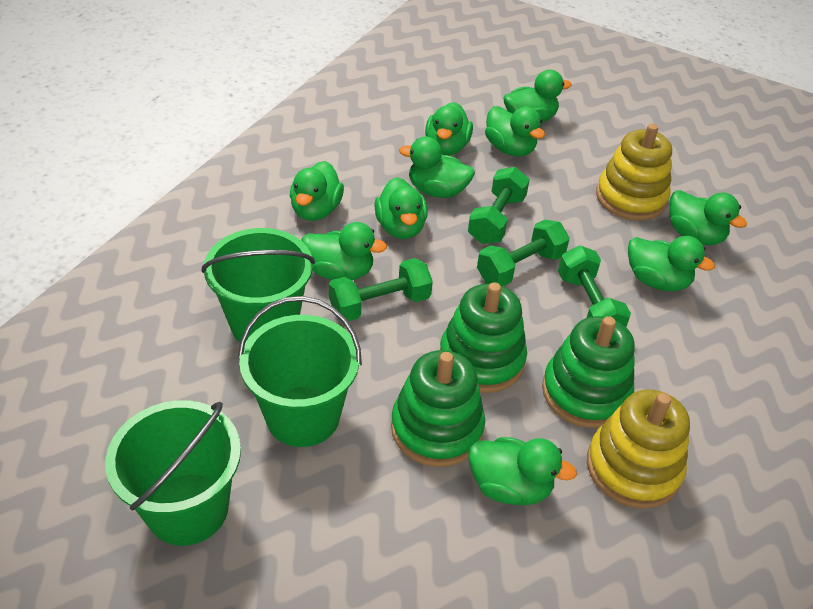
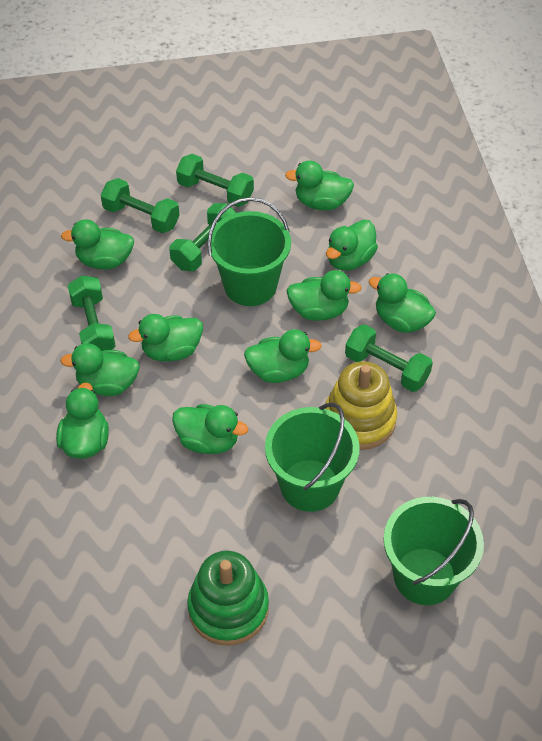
green dumbbell: [329,258,433,321] [468,167,530,244] [477,220,570,286] [558,245,631,327] = 4 -> [67,275,116,351] [101,178,180,233] [169,203,236,271] [176,154,254,207] [345,324,433,392] = 5
green stacking toy: [391,350,485,467] [440,282,527,393] [542,316,635,428] = 3 -> [187,551,269,646] = 1
yellow stacking toy: [587,390,690,509] [596,124,672,221] = 2 -> [325,361,397,450] = 1

